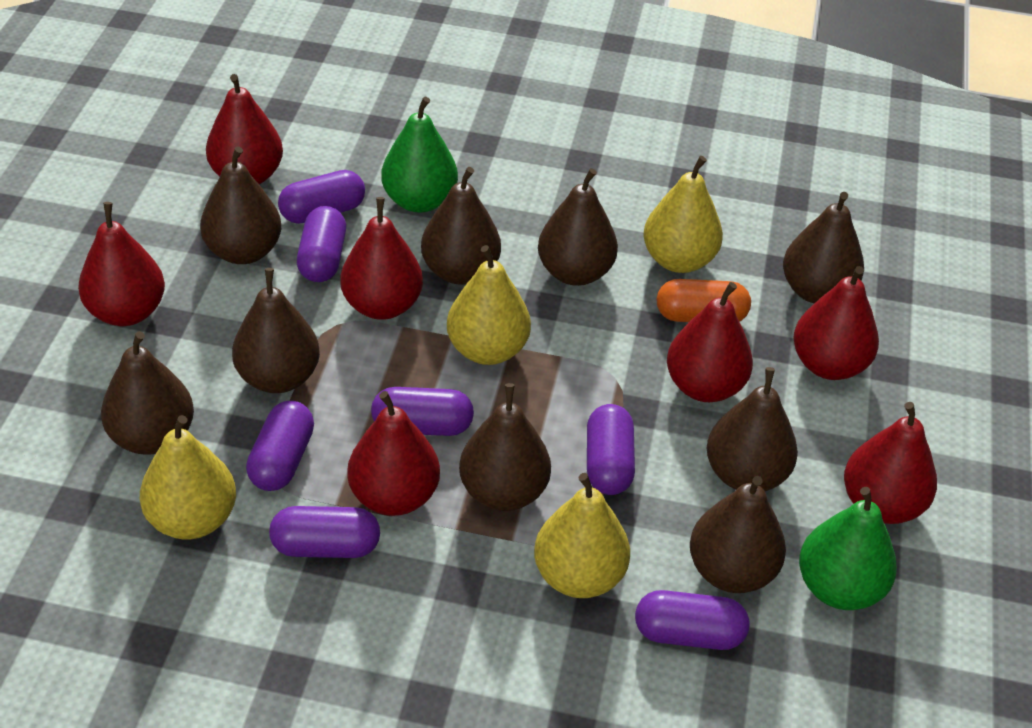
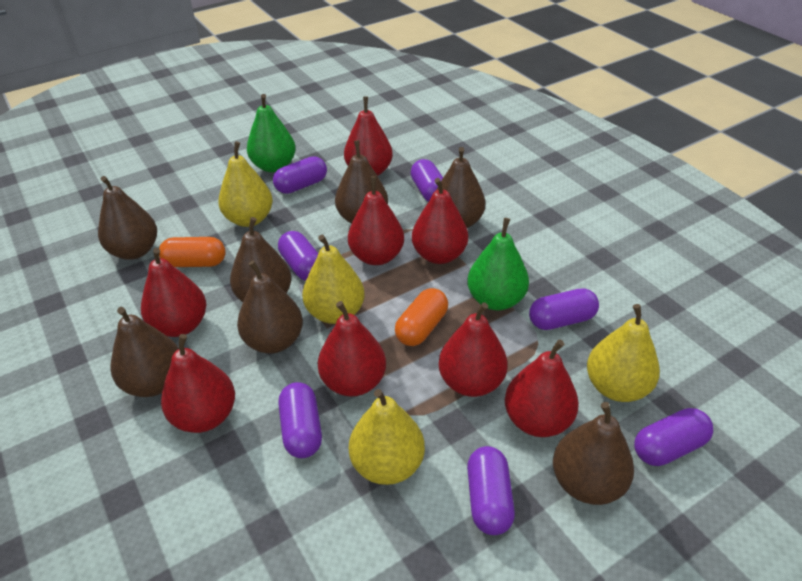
brown pear: [101,331,194,455] [200,146,281,264] [232,268,320,393] [421,167,501,285] [459,383,551,511] [538,168,618,286] [690,476,786,593] [707,367,798,491] [783,192,864,303] = 9 -> [98,176,157,260] [111,307,179,397] [230,217,292,302] [237,260,303,353] [335,140,388,224] [436,147,485,228] [553,402,634,505] = 7
orange capsule: [657,279,751,322] = 1 -> [159,237,226,267] [395,288,448,346] = 2
red pear: [78,202,165,326] [206,74,283,184] [340,197,423,320] [347,391,440,516] [667,282,753,402] [793,266,879,380] [844,402,937,524] = 7 -> [141,248,206,337] [161,334,235,433] [318,301,386,396] [344,96,393,176] [348,176,404,265] [412,178,468,264] [439,302,508,397] [505,339,579,437] = 8

